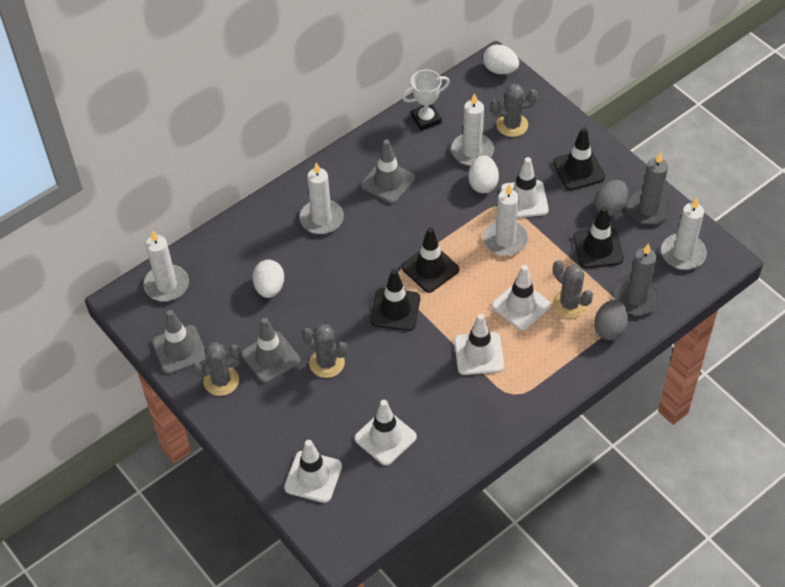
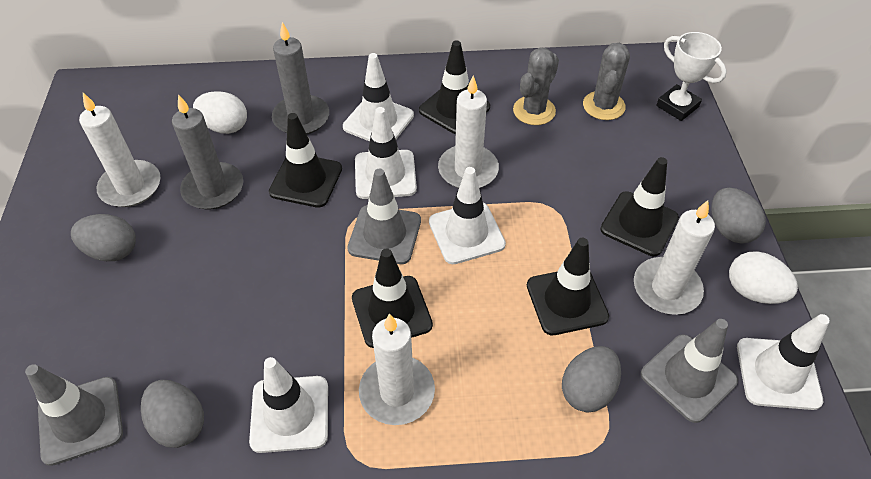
black traffic cone: [370,269,420,331] [402,227,459,293] [553,127,605,190] [573,206,623,268] = 4 -> [269,113,342,208] [352,249,433,348] [419,40,490,134] [527,238,609,335] [600,157,679,256] = 5
grey cactus: [192,342,241,396] [302,324,347,378] [490,84,538,137] [552,260,593,319] = 4 -> [513,47,559,125] [583,43,630,120] = 2
grey egg: [594,299,628,340] [595,180,628,216] = 2 -> [71,214,136,261] [141,380,204,448] [562,346,621,412] [712,188,766,244] = 4
white candle: [143,231,189,301] [299,163,344,234] [451,93,494,166] [483,184,528,256] [661,198,707,270] = 5 -> [79,93,160,207] [359,313,435,425] [438,75,499,188] [634,200,715,315] = 4
white egg: [252,260,284,298] [469,155,499,193] [483,45,519,74] = 3 -> [193,91,247,134] [729,251,798,304] = 2

